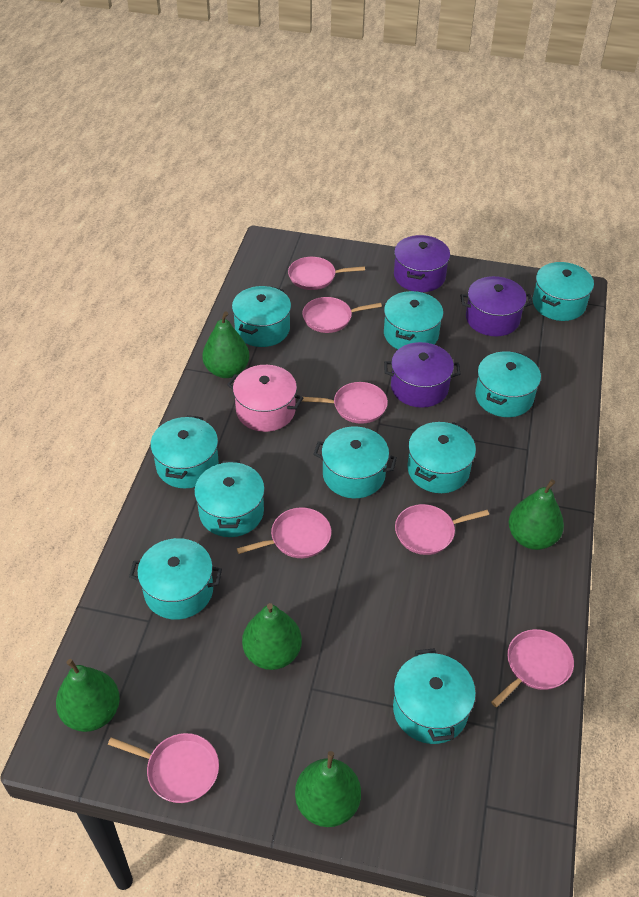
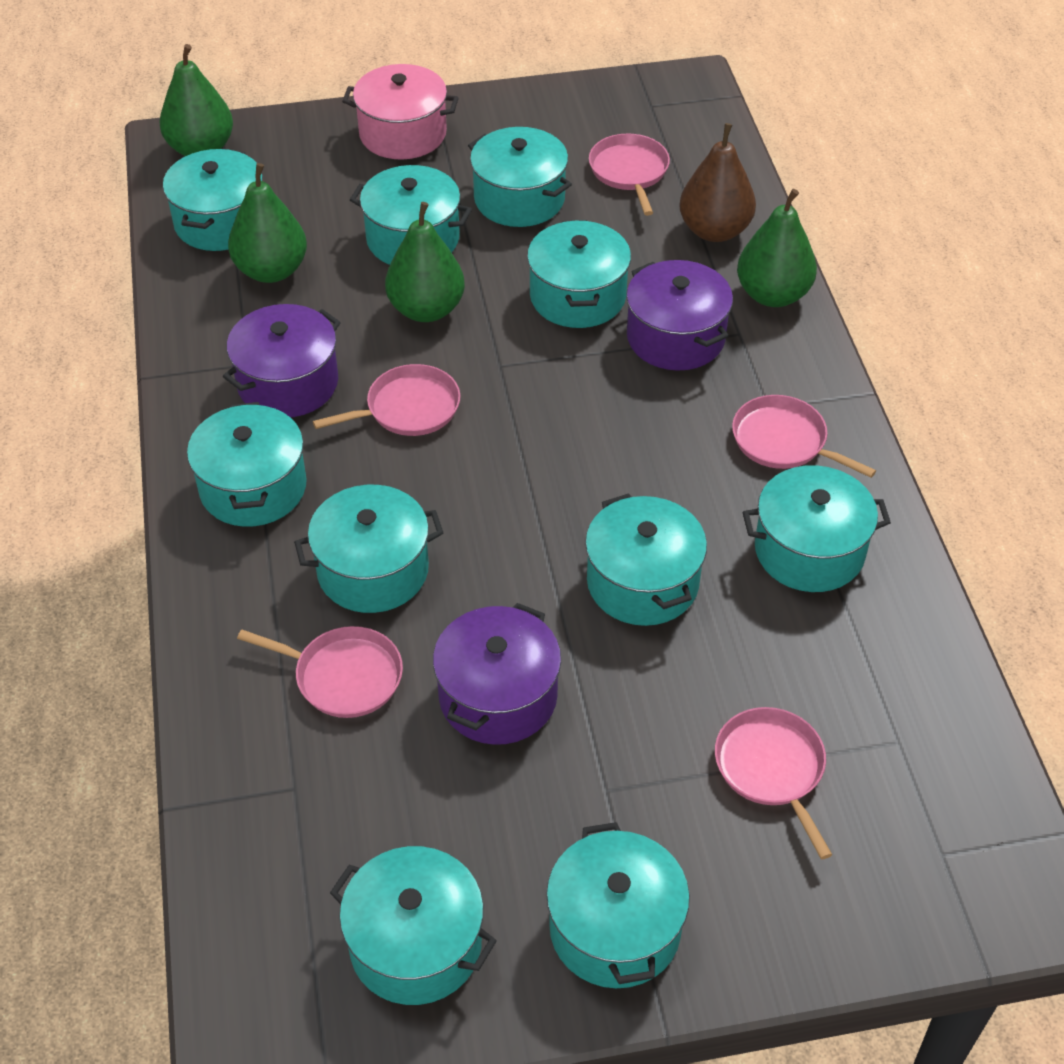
brown pear: none = 0 -> [680,123,756,242] = 1
green pear: [56,659,120,732] [202,311,249,378] [242,603,302,670] [295,751,361,827] [509,479,564,550] = 5 -> [160,44,233,156] [228,163,307,283] [385,202,465,322] [737,189,817,307] = 4
pink pan: [108,733,219,803] [237,507,331,558] [288,257,365,290] [302,297,382,333] [302,382,388,424] [395,504,489,555] [491,629,574,707] = 7 -> [237,626,403,718] [313,364,460,436] [589,134,670,216] [715,707,832,859] [732,395,876,478] = 5

